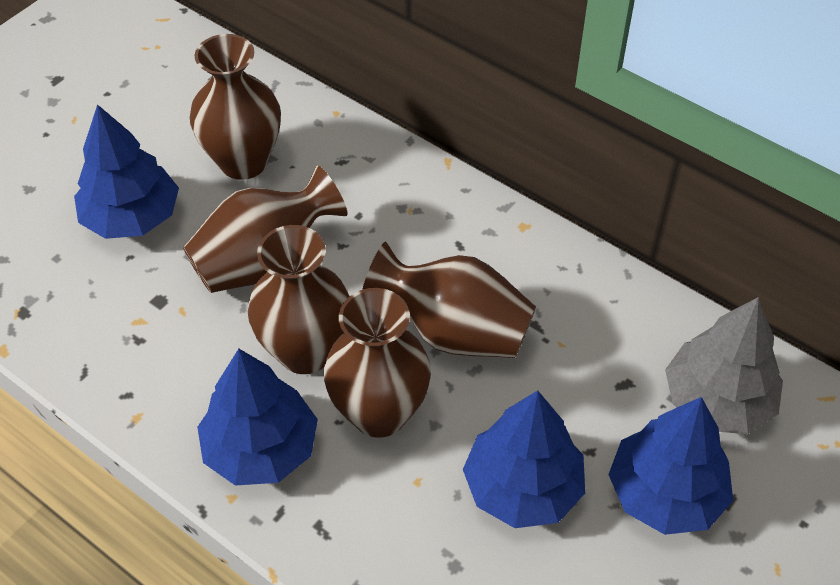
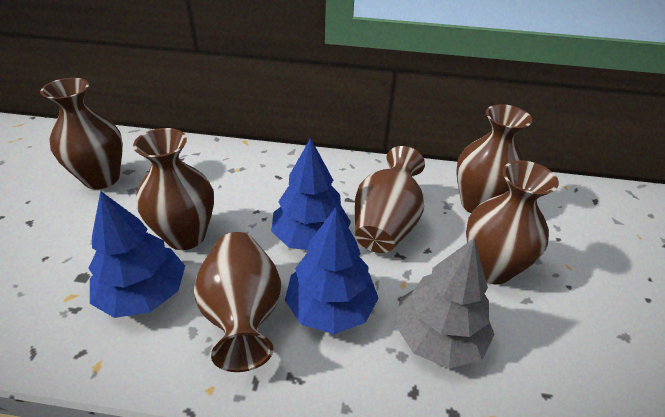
blue tree: [74,104,179,239] [197,349,318,486] [463,390,585,528] [608,397,733,535] = 4 -> [89,191,185,318] [271,138,351,250] [285,207,378,334] = 3
brown vase: [183,165,348,293] [190,34,281,180] [248,225,349,374] [324,288,431,438] [362,242,536,358] = 5 -> [40,78,123,189] [133,128,214,250] [194,232,281,372] [355,146,425,253] [456,104,532,213] [466,161,559,285] = 6

